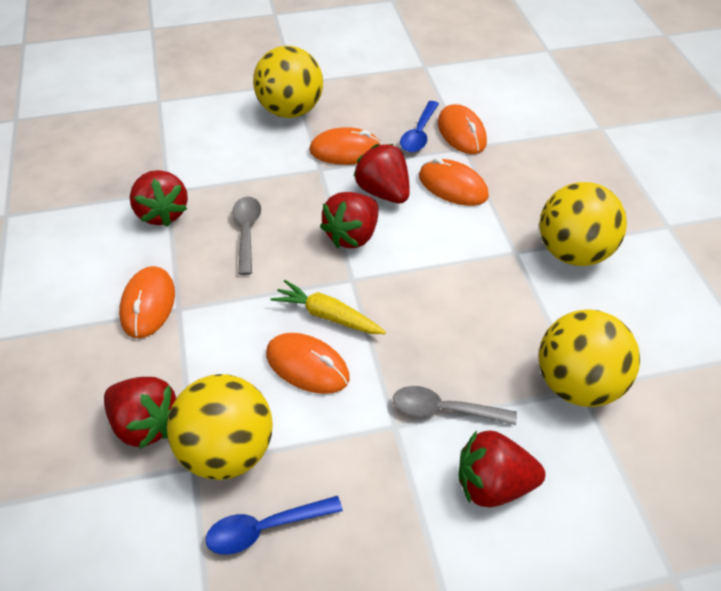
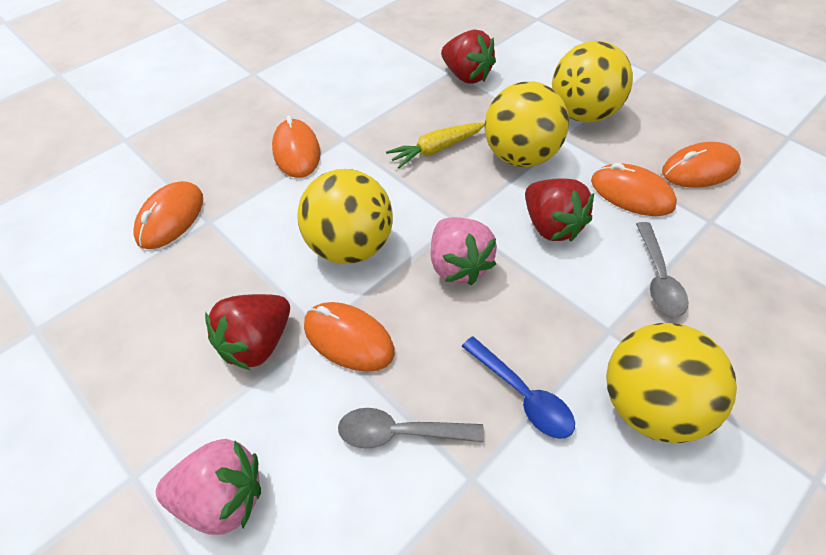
blue spoon: [206,496,343,555] [400,101,439,152] = 2 -> [462,336,575,439] = 1
pink strawberry: none = 0 -> [156,439,261,535] [431,217,497,285] = 2
red strawberry: [104,377,176,449] [130,170,188,227] [320,192,378,248] [353,144,410,204] [459,431,545,507] = 5 -> [205,294,290,370] [441,30,496,84] [525,178,594,241] = 3

